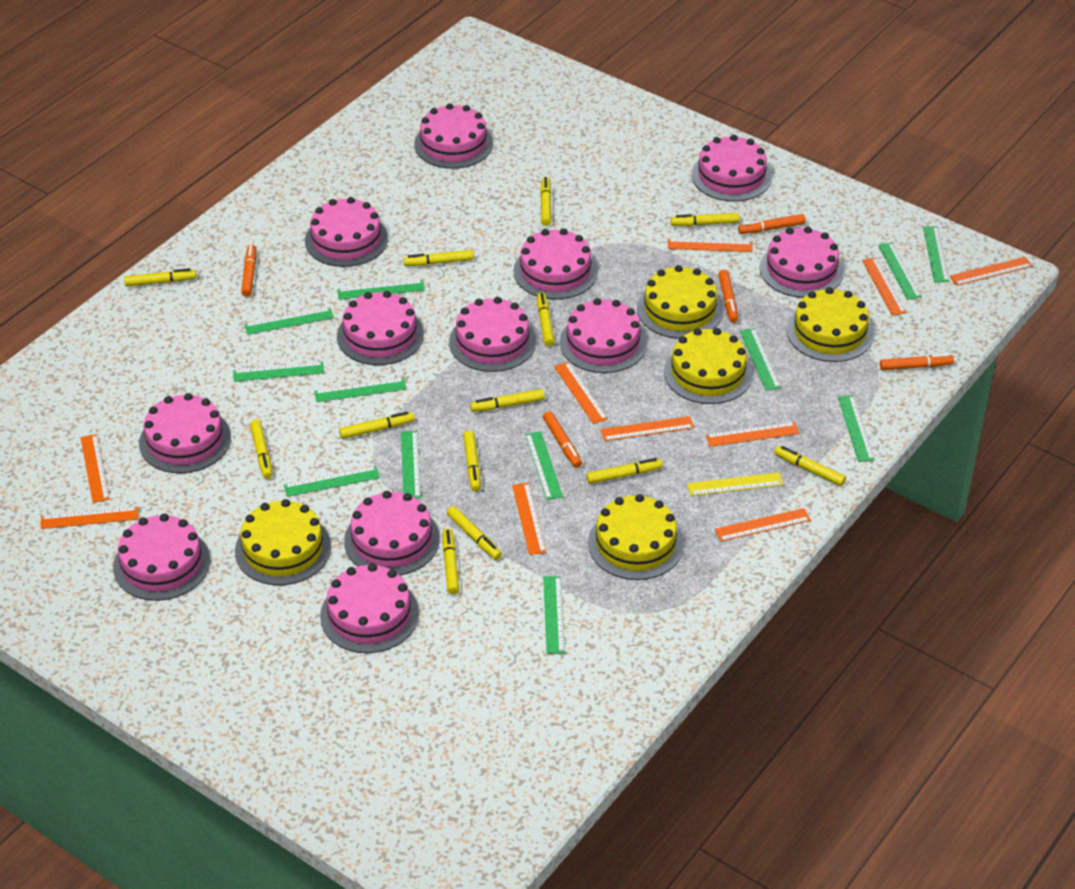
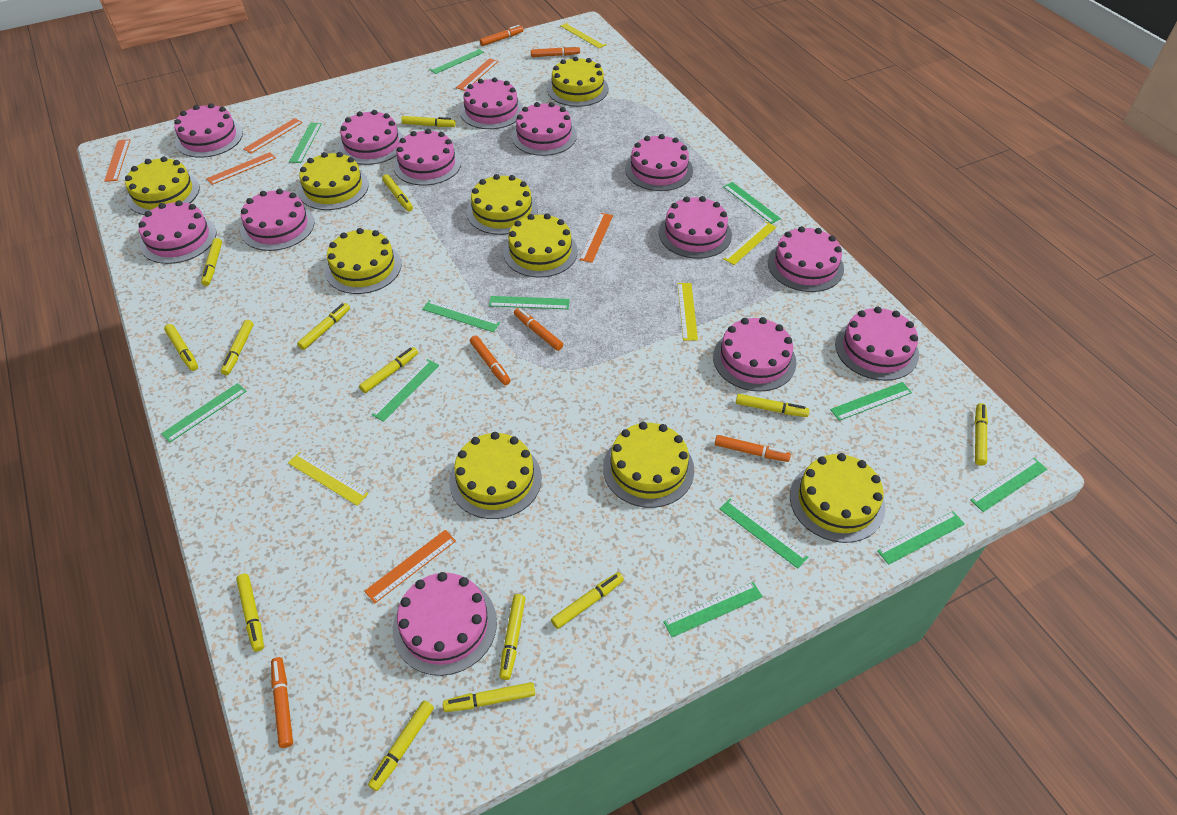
orange marker: [241,244,256,297] [543,411,582,468] [719,270,738,323] [738,214,806,234] [880,354,954,370] = 5 -> [271,657,293,748] [470,335,511,385] [480,25,523,46] [514,308,563,351] [531,45,580,57] [715,435,791,462] = 6
orange ruler: [41,507,138,529] [81,434,110,503] [512,483,546,555] [554,362,608,424] [601,416,694,441] [668,239,753,252] [706,422,799,447] [715,508,811,542] [862,258,907,316] [949,257,1033,286] = 10 -> [104,139,130,182] [206,152,275,185] [243,118,303,153] [364,530,456,603] [456,58,498,91] [579,213,613,263] = 6
pink cake: [113,514,210,601] [139,393,231,473] [305,197,388,267] [320,563,419,653] [337,291,424,365] [344,491,440,575] [414,103,493,169] [449,297,536,372] [513,228,598,299] [560,298,647,373] [692,135,772,202] [760,227,844,298] = 12 -> [138,200,216,264] [174,103,243,158] [240,189,315,251] [338,110,404,165] [393,129,461,185] [393,572,497,676] [460,77,523,129] [512,102,577,156] [625,134,693,191] [659,196,732,259] [713,317,796,392] [768,226,844,292] [835,307,919,381] = 13
yellow cake: [235,499,331,585] [588,494,684,580] [637,265,723,339] [664,328,753,404] [786,287,874,362] = 5 -> [125,156,200,215] [298,152,369,210] [325,228,402,294] [449,432,542,519] [467,174,538,235] [503,213,578,278] [547,56,609,107] [603,422,694,508] [790,453,885,543] = 9
yellow marker: [124,268,196,287] [250,420,273,479] [339,411,414,439] [403,250,474,266] [443,528,459,595] [447,506,502,560] [463,431,481,491] [470,389,545,412] [537,292,555,346] [540,177,551,226] [586,458,663,484] [671,213,740,226] [775,446,846,486] = 13 -> [164,324,198,371] [201,238,222,286] [221,320,254,375] [236,574,264,652] [297,303,350,350] [359,347,418,393] [368,701,434,791] [382,174,413,211] [401,116,456,127] [443,682,535,712] [499,594,526,680] [551,572,624,629] [736,394,810,417] [975,403,988,466] = 14
yellow ruler: [687,472,783,496] = 1 -> [288,452,368,506] [561,22,607,48] [677,283,698,341] [723,222,776,265] = 4

